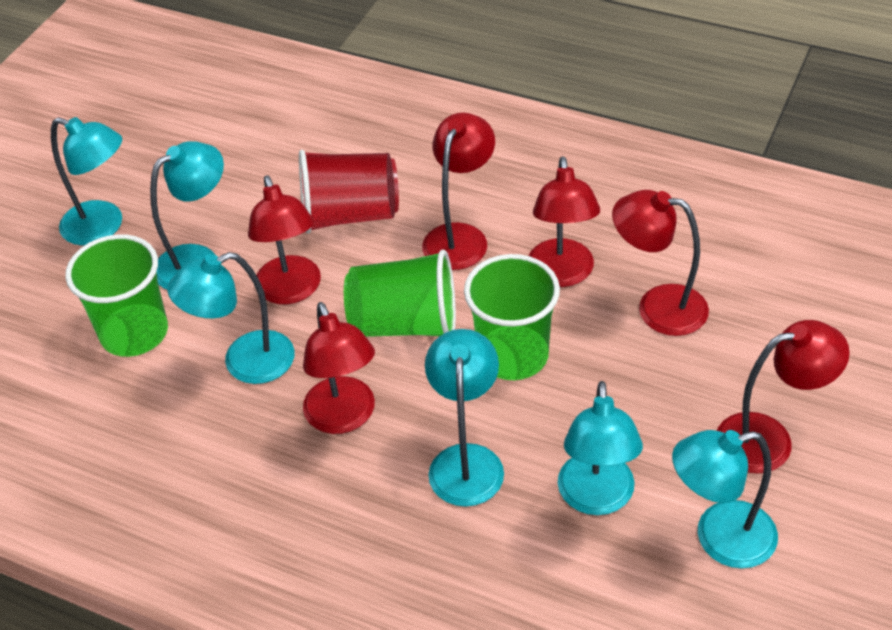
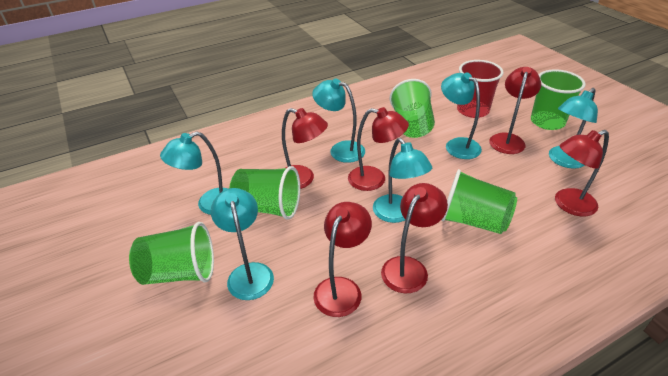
green cup: [65,234,168,357] [344,250,456,337] [464,254,560,380] = 3 -> [129,222,214,285] [229,166,300,220] [390,79,435,138] [441,169,517,234] [531,70,586,130] = 5

